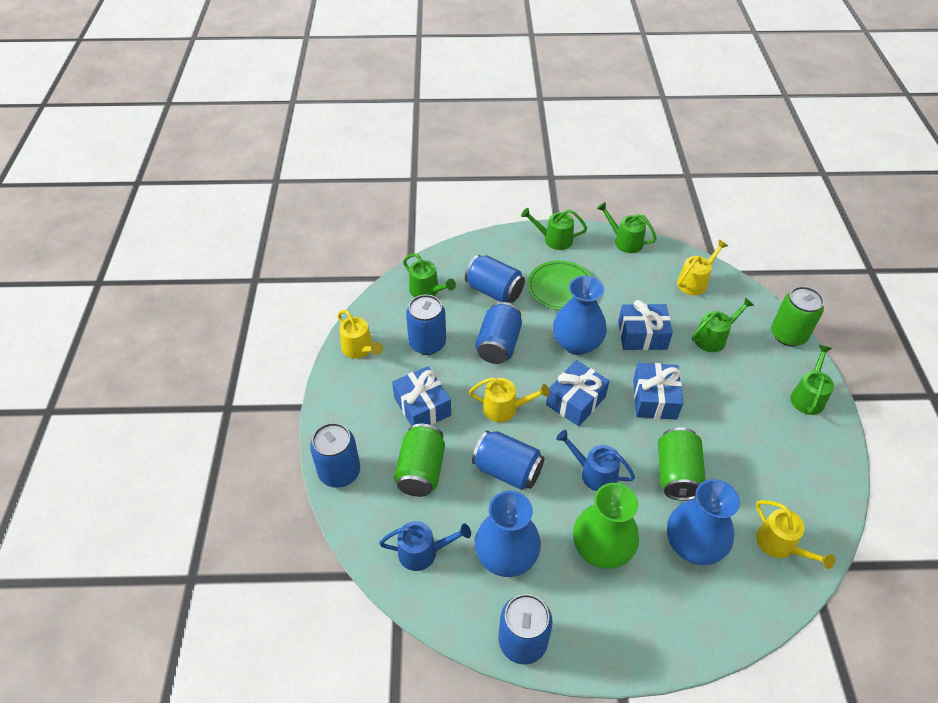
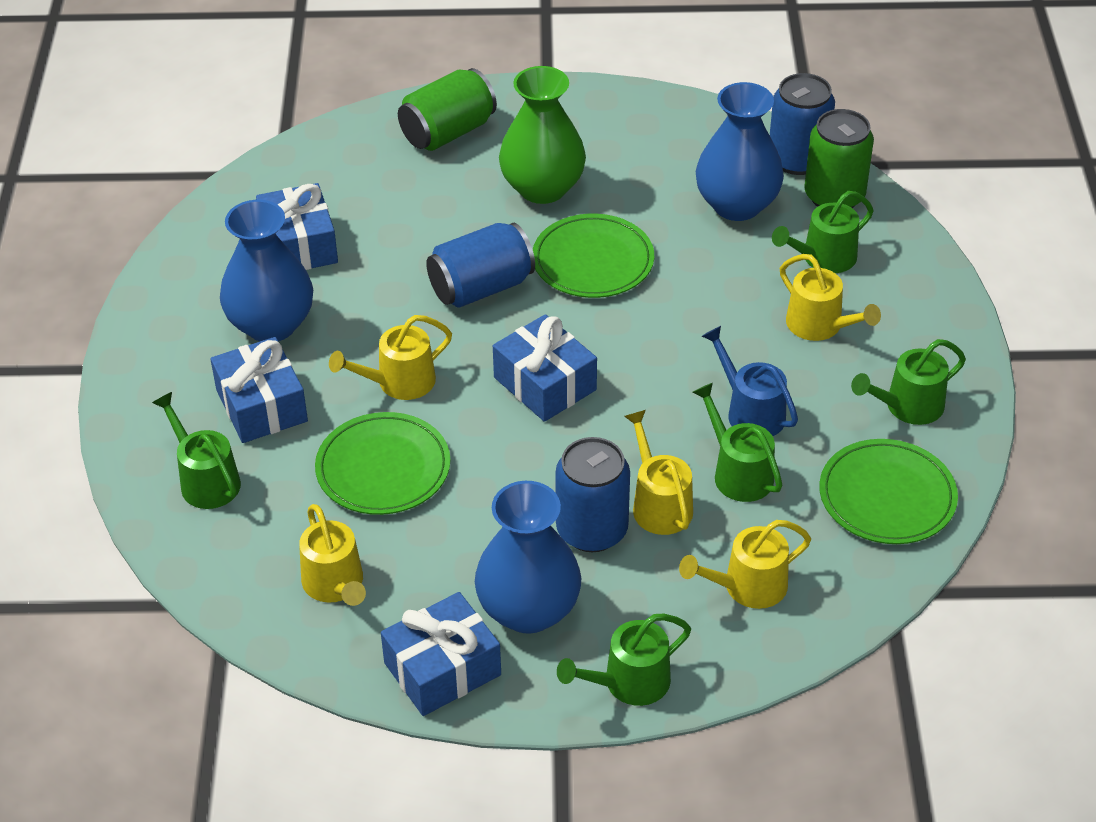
blue can: [310,423,360,488] [406,295,446,355] [465,255,525,303] [472,430,544,490] [475,302,522,364] [499,594,553,665] = 6 -> [426,223,535,308] [555,437,630,552] [770,73,835,175] = 3
blue watering can: [379,521,471,571] [556,430,635,491] = 2 -> [702,326,798,436] = 1
green can: [394,424,445,497] [658,427,706,501] [771,286,824,346] = 3 -> [398,68,497,151] [804,109,874,208] = 2
green plate: [527,260,592,310] = 1 -> [315,412,450,515] [533,214,654,298] [819,439,958,544] = 3
yellow watering can: [338,310,383,359] [469,377,550,422] [677,240,728,295] [756,500,835,569] = 4 -> [299,504,366,606] [329,315,452,400] [624,410,693,535] [679,520,811,609] [780,254,881,341] = 5

